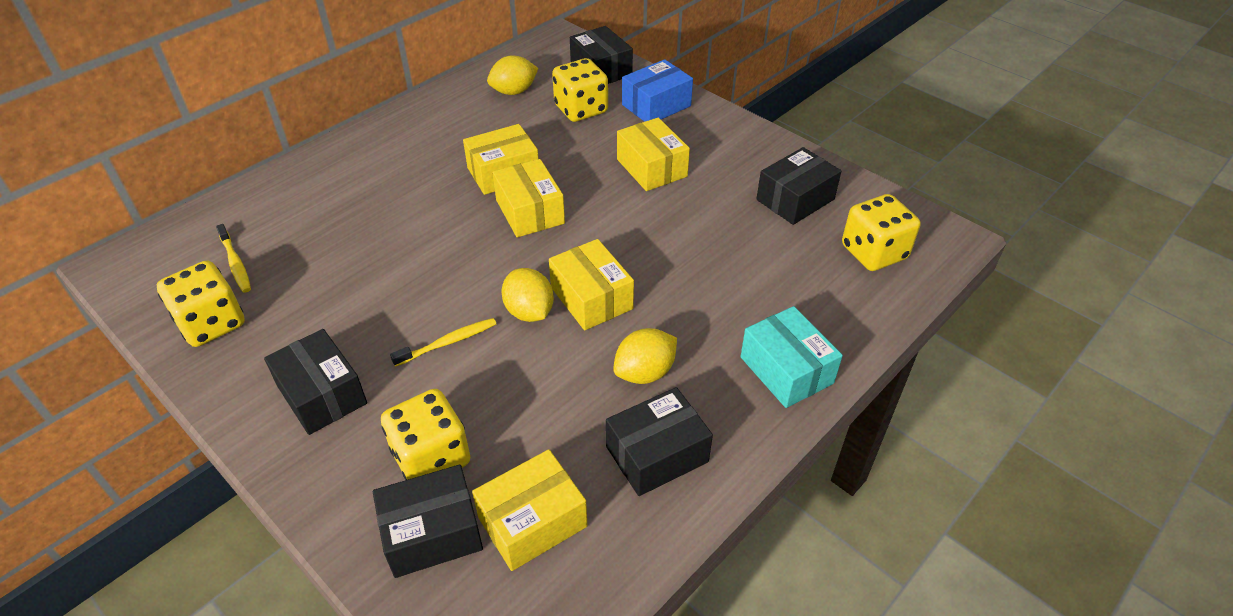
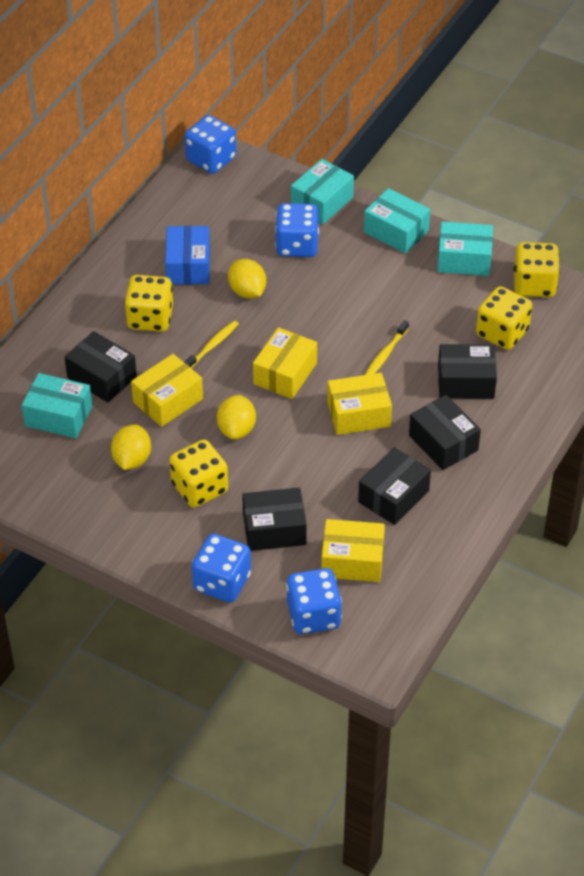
blue dice: none = 0 -> [185,115,236,174] [192,534,251,603] [275,203,319,257] [286,568,342,634] = 4
turquoise box: [740,306,843,408] = 1 -> [22,373,92,438] [291,159,354,224] [364,188,430,254] [437,221,493,276] = 4
yellow box: [463,124,539,195] [472,449,587,571] [492,159,565,237] [549,239,634,330] [617,118,690,191] = 5 -> [131,354,203,427] [253,327,317,399] [321,519,385,582] [327,373,392,435] = 4

